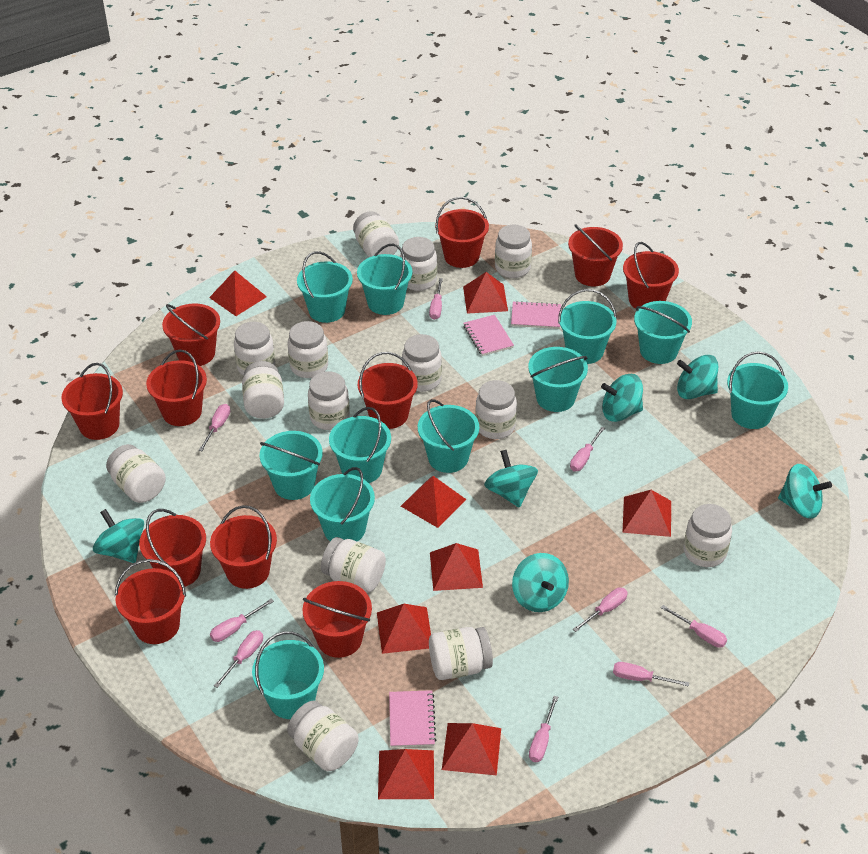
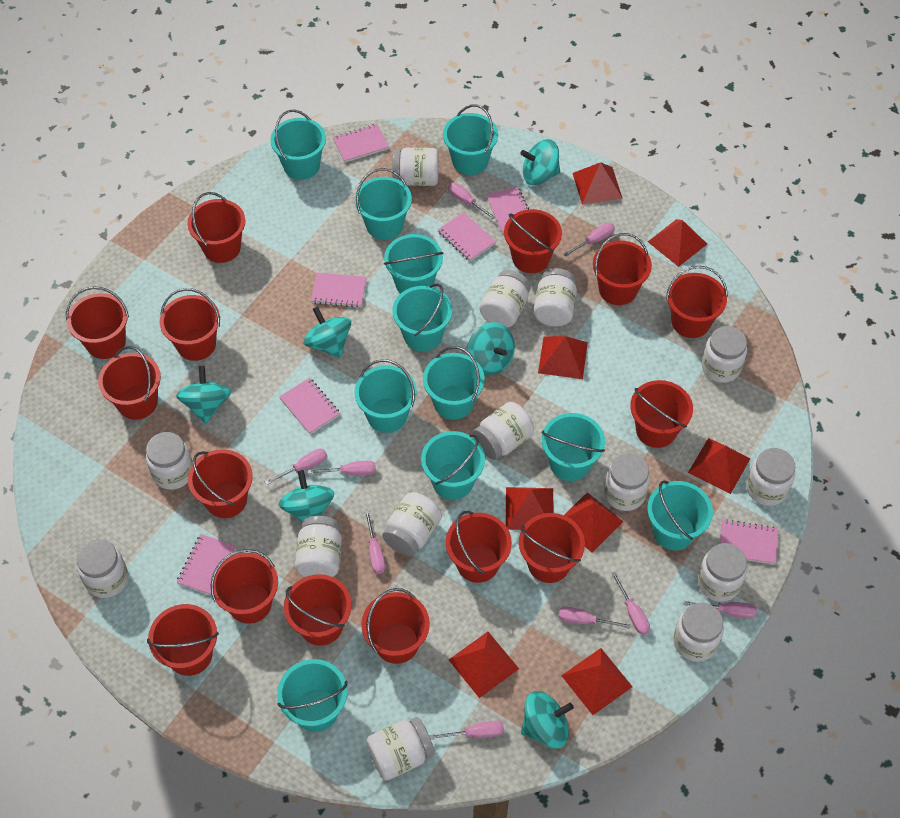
pink notebook: [389,690,436,747] [463,315,514,356] [511,301,561,329] = 3 -> [177,534,236,595] [279,378,340,434] [311,273,367,308] [333,124,389,163] [438,212,496,261] [486,187,529,233] [720,519,778,565] = 7
red bucket: [61,363,123,440] [115,559,186,644] [139,509,206,587] [146,349,207,426] [162,304,220,366] [210,505,277,589] [303,581,372,658] [358,352,418,429] [435,197,489,268] [568,224,623,286] [623,242,679,309] = 11 -> [66,286,129,359] [98,346,161,420] [147,604,219,676] [160,288,220,361] [187,192,245,263] [188,449,253,518] [211,549,278,624] [284,574,351,646] [361,588,430,664] [446,511,512,583] [504,209,562,273] [519,513,585,583] [593,233,652,305] [630,380,693,448] [666,266,728,338] = 15

